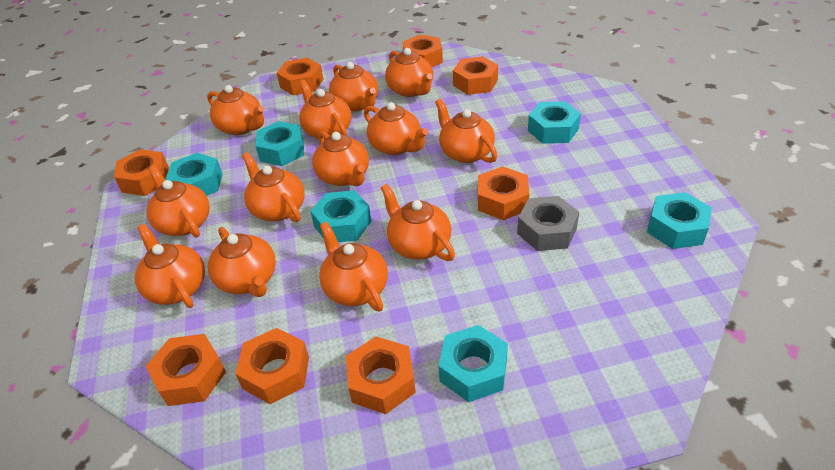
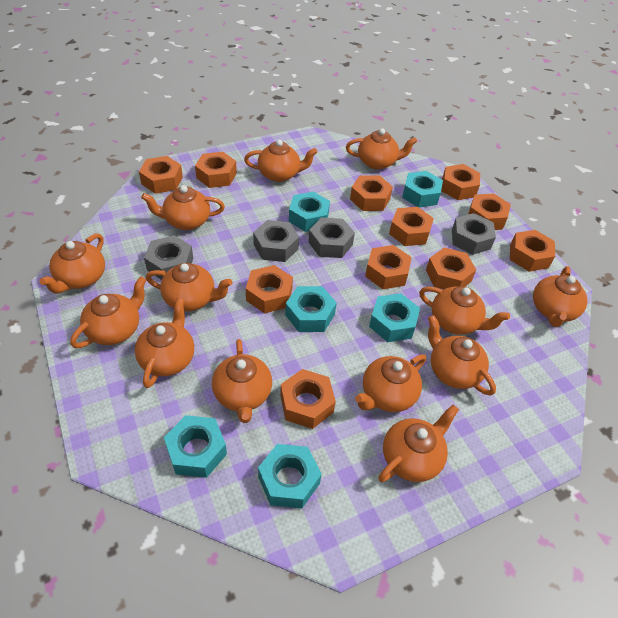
grey nut: [517,196,579,251] = 1 -> [144,235,193,280] [253,220,299,262] [308,217,355,258] [452,213,496,255] = 4
orange nut: [114,149,169,196] [146,334,226,406] [235,328,309,404] [277,58,324,96] [346,336,416,414] [403,35,443,67] [453,56,498,95] [478,166,529,220] = 8 -> [139,156,183,194] [195,152,237,188] [246,265,293,314] [280,369,336,429] [350,175,393,211] [365,245,412,289] [389,207,434,246] [426,247,476,289] [441,164,480,200] [468,193,511,230] [510,230,555,272] = 11

